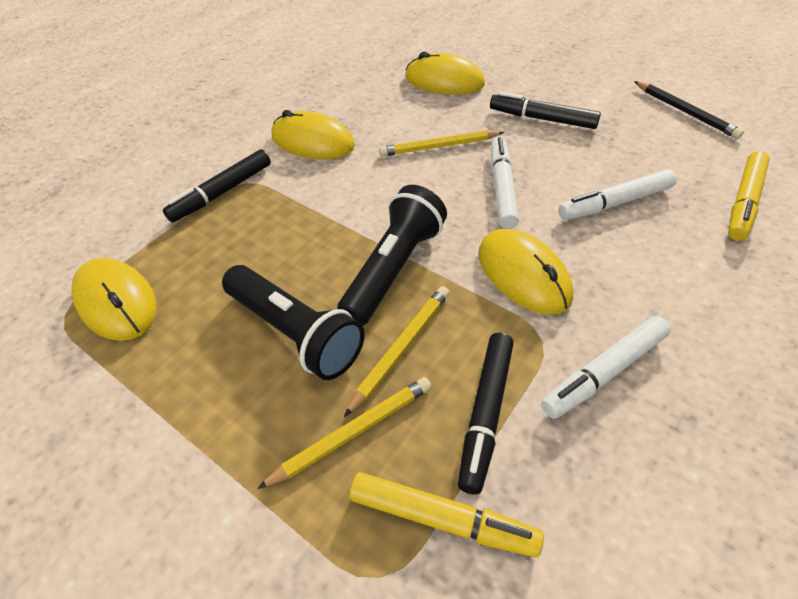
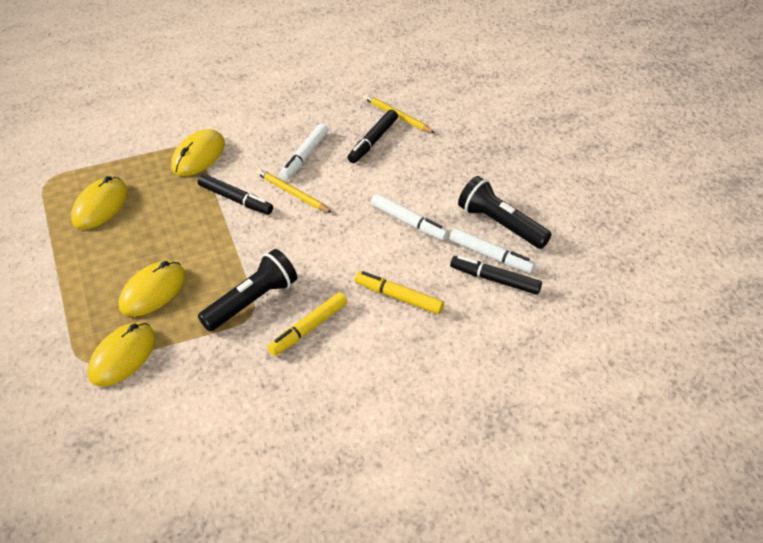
black pencil: [634,81,744,139] = 1 -> none = 0
yellow pencil: [257,377,431,489] [344,286,450,417] [379,130,504,156] = 3 -> [256,168,332,213] [363,94,435,133] = 2

